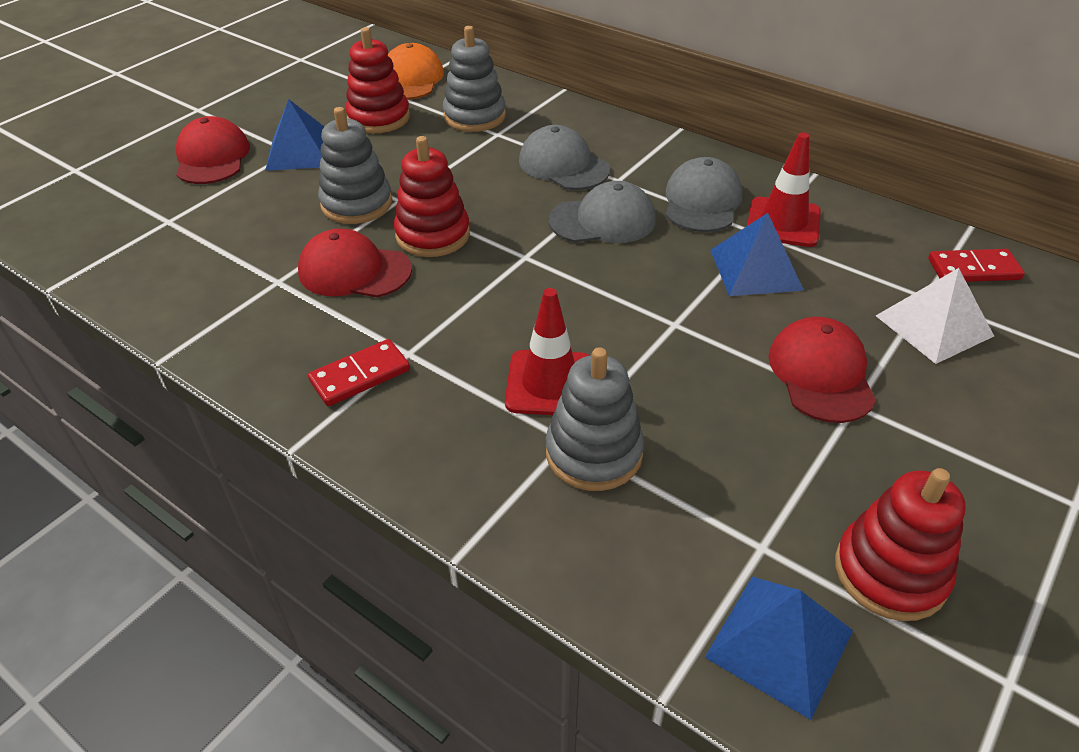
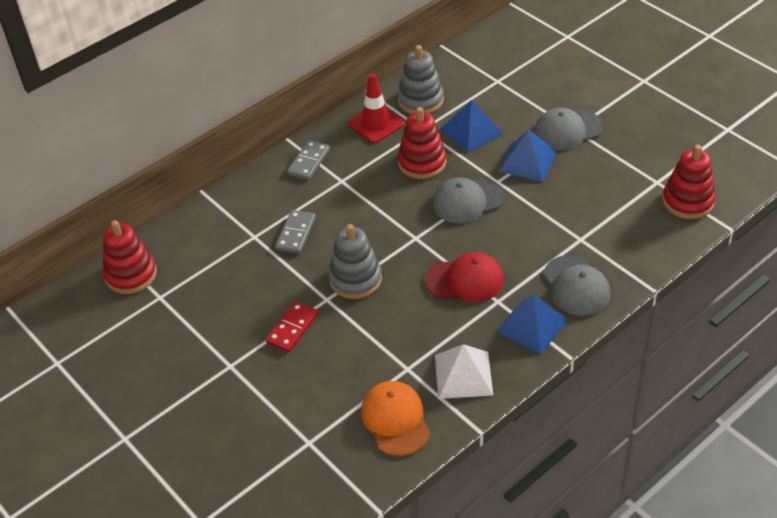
grey domino: none = 0 -> [275,210,316,254] [287,140,330,180] = 2
grey stacking toy: [318,107,392,224] [443,26,506,132] [545,347,644,491] = 3 -> [328,224,382,299] [397,45,444,114] = 2
red cap: [176,116,250,184] [298,229,412,297] [768,317,876,423] = 3 -> [425,252,504,302] = 1
red domino: [308,339,410,406] [928,249,1025,282] = 2 -> [266,301,318,352] = 1
red traffic cone: [505,288,590,415] [747,132,821,247] = 2 -> [348,73,405,143] = 1

